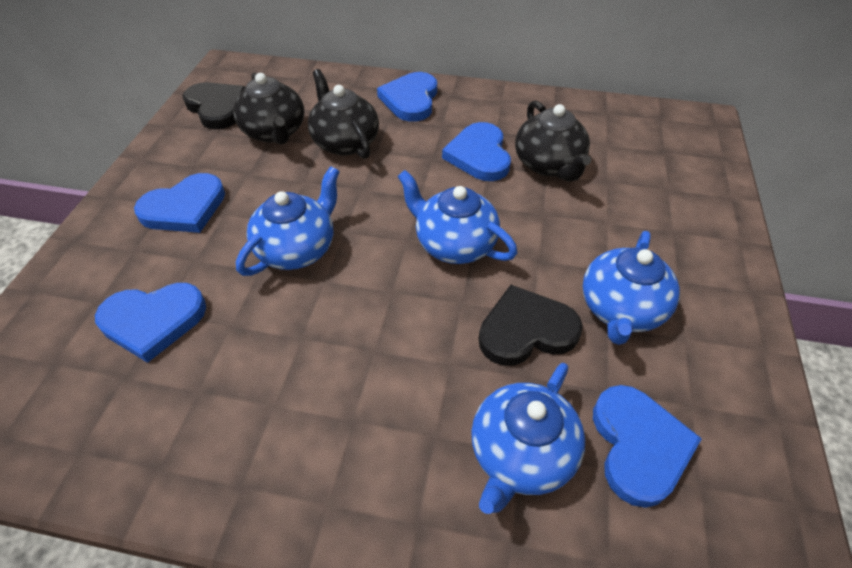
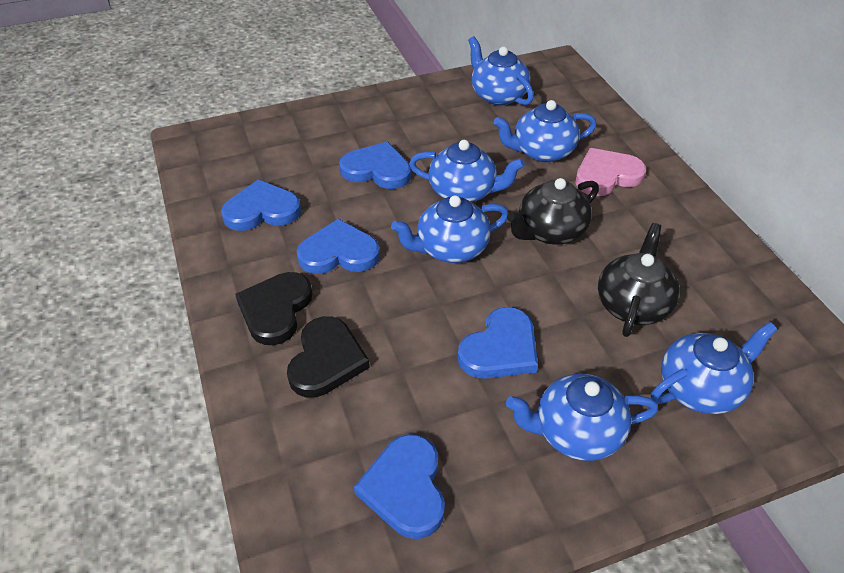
black teapot: [233,73,304,144] [308,69,379,159] [515,100,591,182] = 3 -> [507,178,599,245] [598,223,680,337] = 2
blue teapot: [236,166,340,276] [397,170,517,264] [471,363,585,514] [582,231,680,345] = 4 -> [391,195,509,263] [409,140,525,203] [468,36,534,106] [494,100,597,162] [506,374,658,461] [651,322,777,414] = 6
pink heart: none = 0 -> [575,148,646,196] = 1

